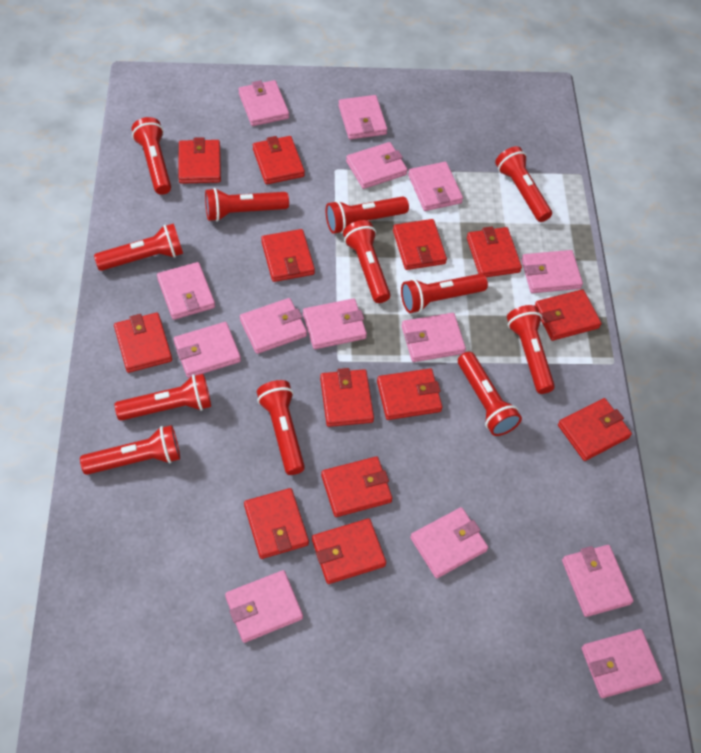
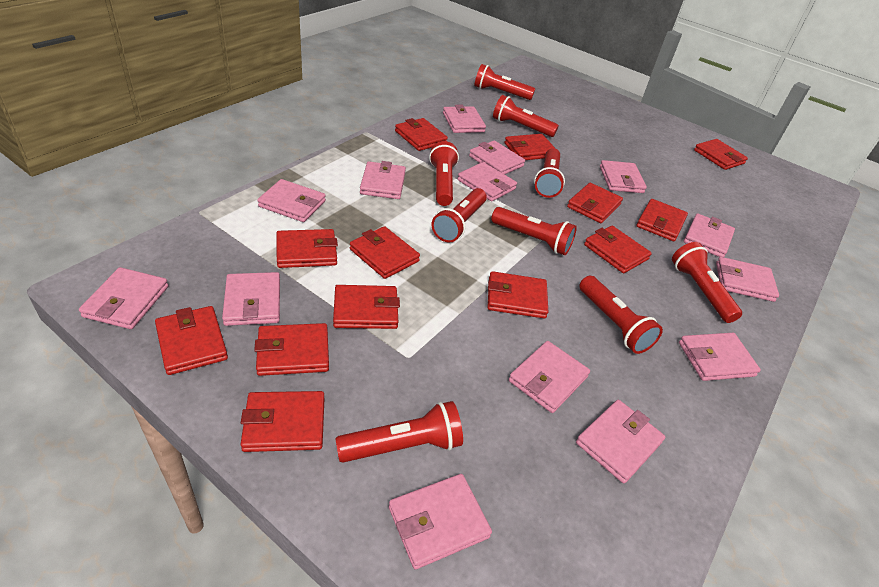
red flashlight: [80,425,180,475] [94,223,183,271] [114,374,211,421] [132,117,171,195] [205,188,289,222] [257,380,305,475] [326,196,409,234] [343,220,391,303] [401,274,488,313] [458,352,522,436] [495,146,552,222] [507,305,555,394] = 12 -> [335,401,463,463] [429,141,459,206] [431,188,487,243] [474,64,535,100] [491,207,577,255] [493,95,559,137] [534,148,565,198] [579,276,663,354] [672,242,742,323] = 9

